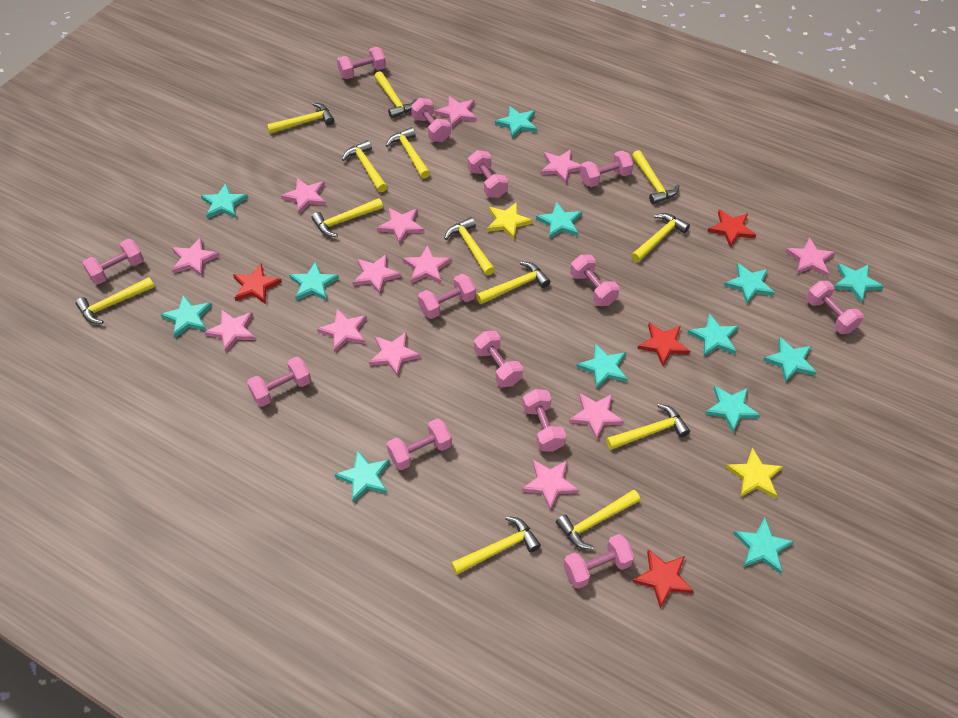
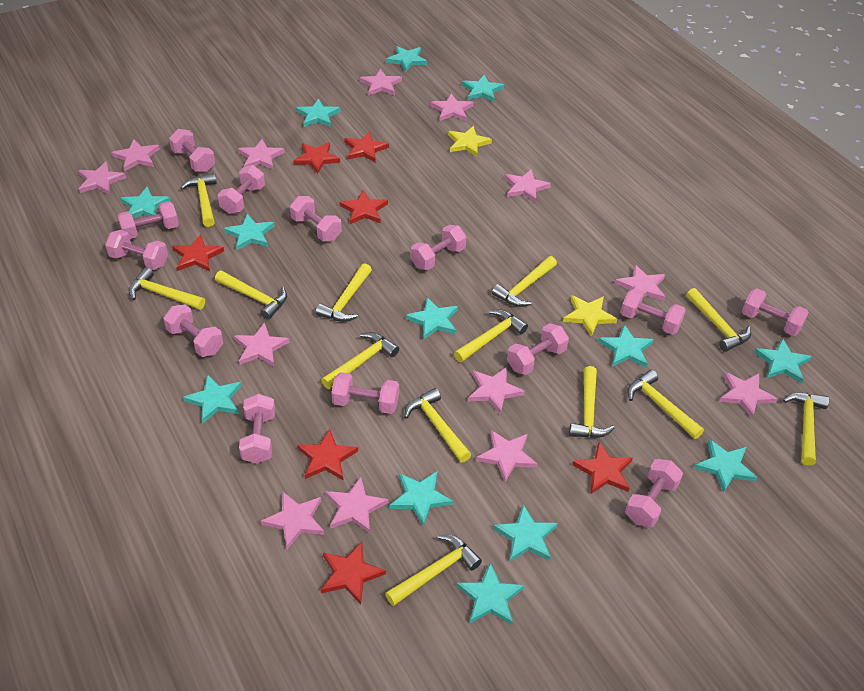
red star: [233,264,282,304] [632,549,694,608] [637,323,690,366] [707,210,756,248] = 4 -> [172,234,224,272] [293,142,340,174] [297,429,358,480] [321,542,386,605] [340,190,388,224] [344,131,389,163] [572,442,633,494] = 7

